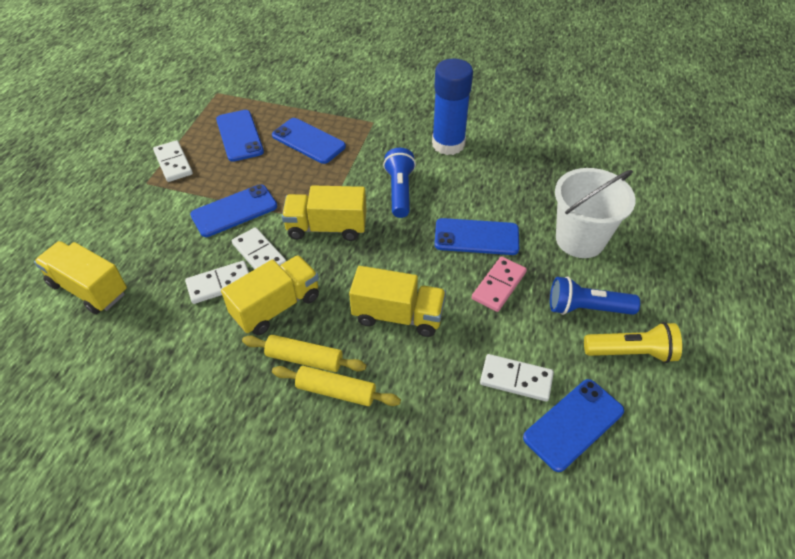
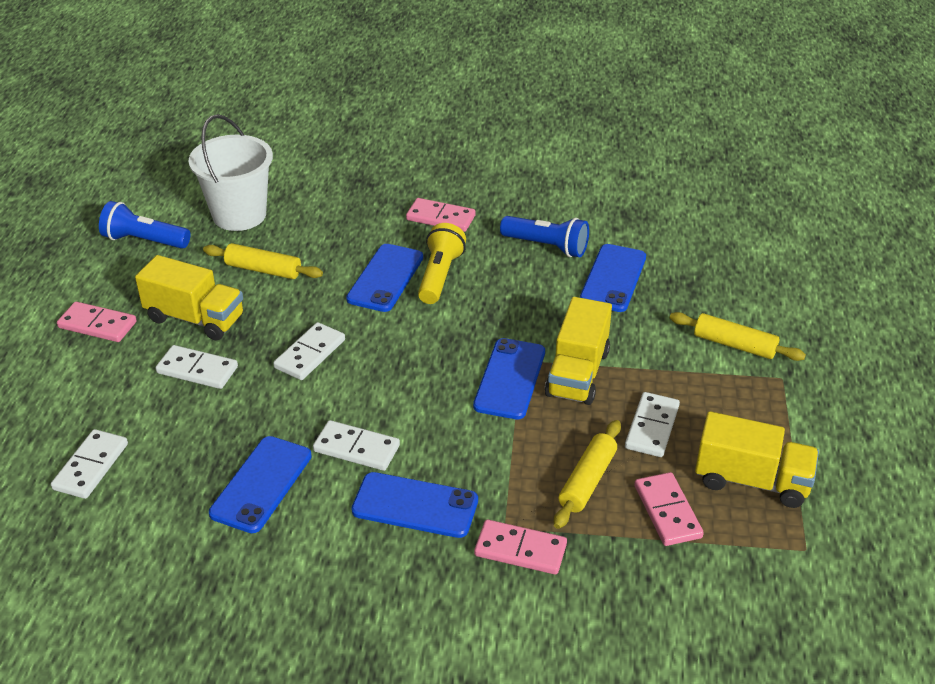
blue glue stick: [432,59,473,155] = 1 -> none = 0
pink domino: [472,256,527,312] = 1 -> [57,302,137,342] [406,198,476,232] [474,519,567,575] [634,472,704,546] = 4
white domino: [153,140,193,182] [185,261,249,304] [232,227,286,269] [480,354,554,401] = 4 -> [51,429,128,499] [156,345,238,389] [273,322,345,380] [313,420,400,471] [625,392,680,457] = 5
yellow rolling pin: [242,335,366,372] [272,366,401,406] = 2 -> [203,243,323,279] [554,420,621,529] [670,312,806,361] = 3
yellow truck: [34,241,127,314] [221,255,319,335] [282,185,366,241] [349,266,446,337] = 4 -> [135,255,243,341] [545,297,612,405] [695,411,819,508] = 3

